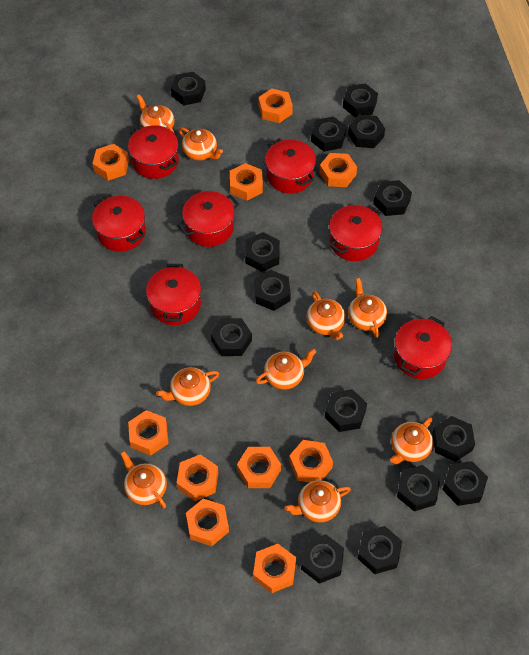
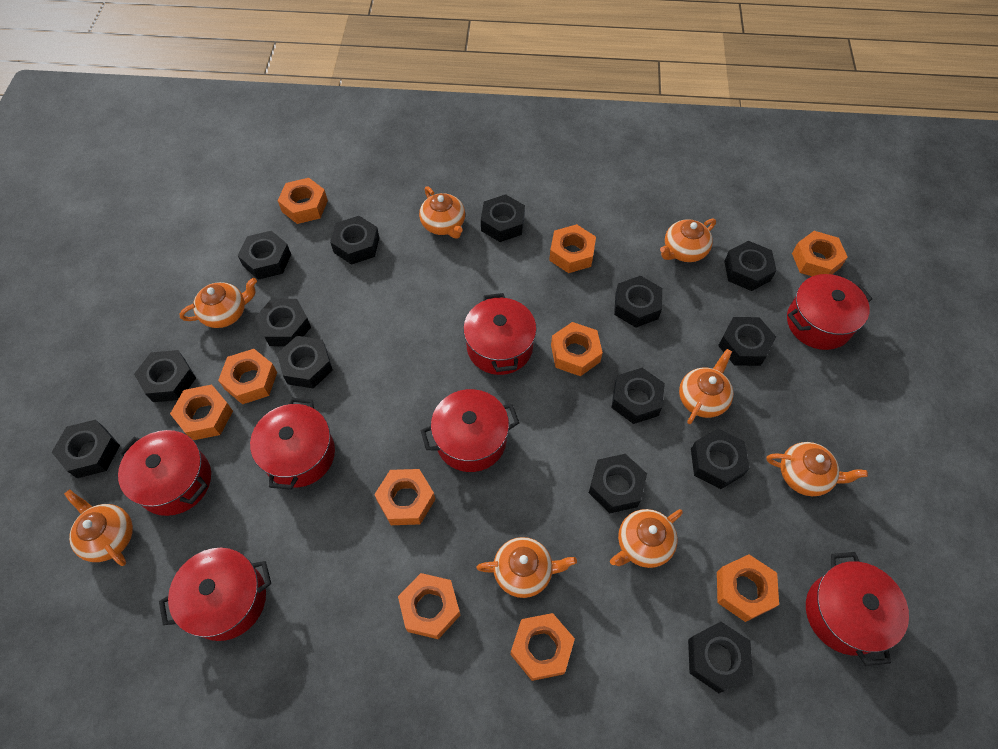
orange teapot: [120,451,167,509] [136,94,175,134] [156,367,219,406] [179,127,223,161] [256,349,316,390] [284,480,351,522] [306,291,346,340] [348,278,387,338] [390,417,433,464] = 9 -> [64,490,133,566] [179,278,257,328] [419,186,465,239] [476,537,577,598] [610,509,683,568] [660,219,716,262] [679,349,733,424] [767,442,868,496] = 8

